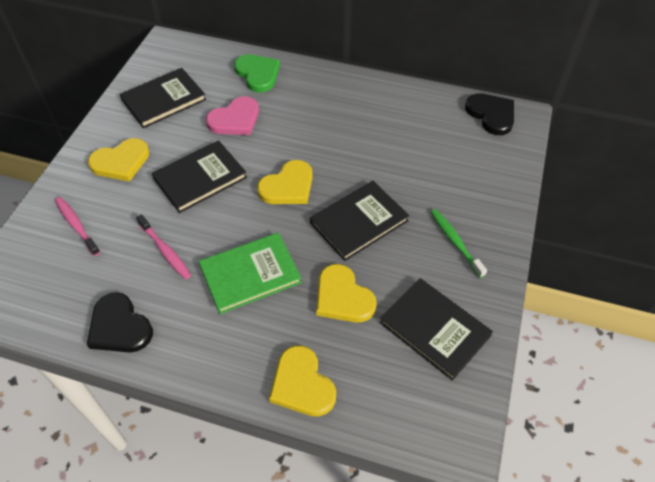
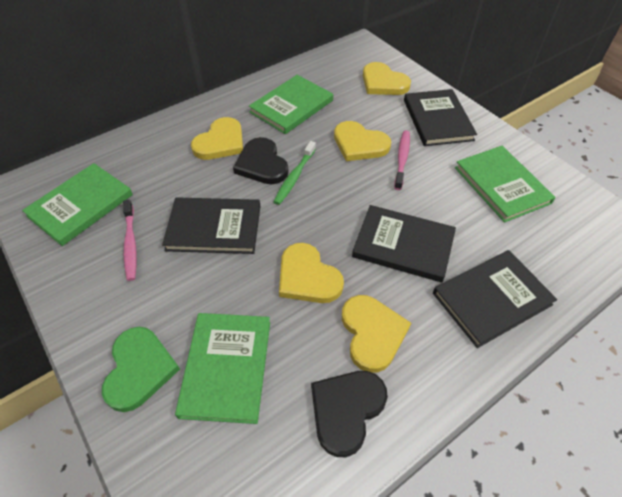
green book: [199,233,302,314] = 1 -> [22,163,133,246] [175,313,270,424] [249,75,333,134] [455,146,556,223] = 4
pink heart: [206,96,259,135] = 1 -> none = 0
yellow heart: [88,138,149,182] [257,160,313,204] [269,345,336,417] [316,264,377,323] = 4 -> [191,117,243,160] [279,243,344,303] [334,121,391,161] [342,295,411,373] [363,62,411,95] = 5

